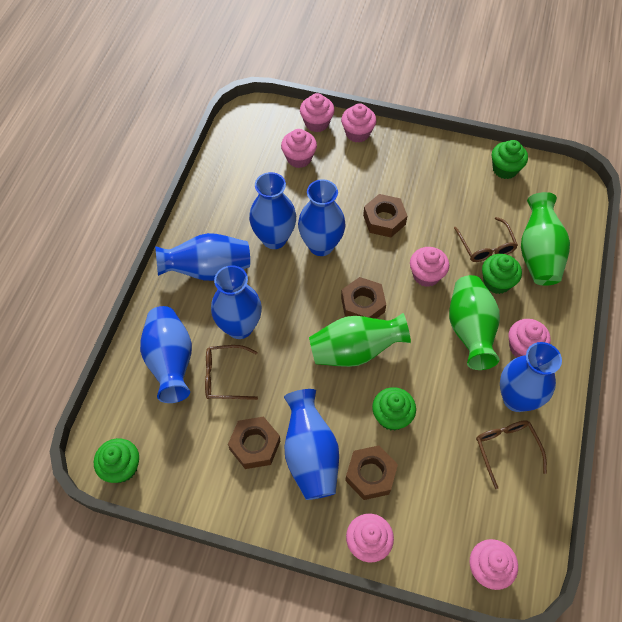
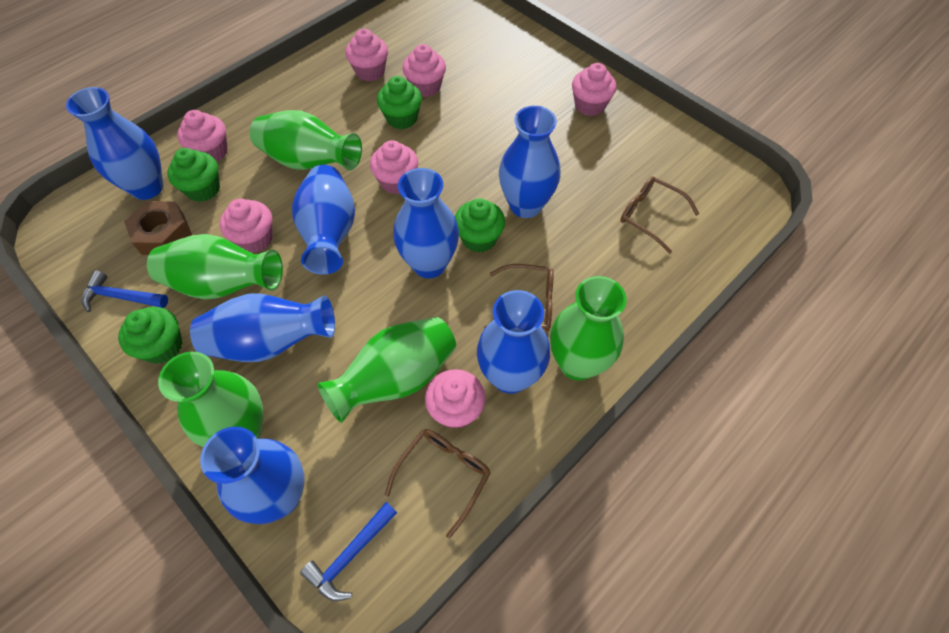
blue hammer: none = 0 -> [82,271,168,312] [300,502,397,601] = 2
brown nut: [228,417,280,469] [341,277,386,319] [345,445,398,500] [363,194,407,237] = 4 -> [124,201,192,255] = 1
green vase: [309,313,411,367] [449,275,500,370] [521,192,570,286] = 3 -> [147,234,283,299] [158,351,263,447] [250,110,362,171] [317,317,456,423] [550,276,627,381] = 5

